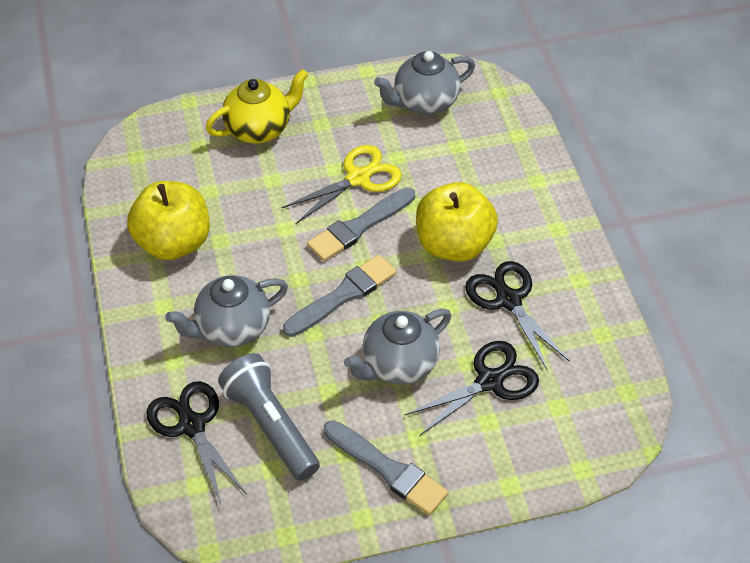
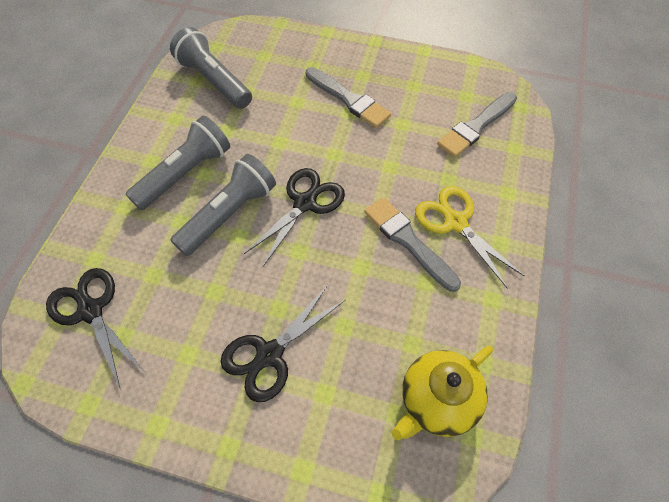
grey flashlight: [218,353,320,481] = 1 -> [126,116,230,210] [170,27,252,109] [170,154,276,256] = 3
grey teapot: [165,275,288,347] [344,308,451,385] [374,51,475,115] = 3 -> none = 0
yellow apple: [127,181,210,260] [416,182,498,262] = 2 -> none = 0

